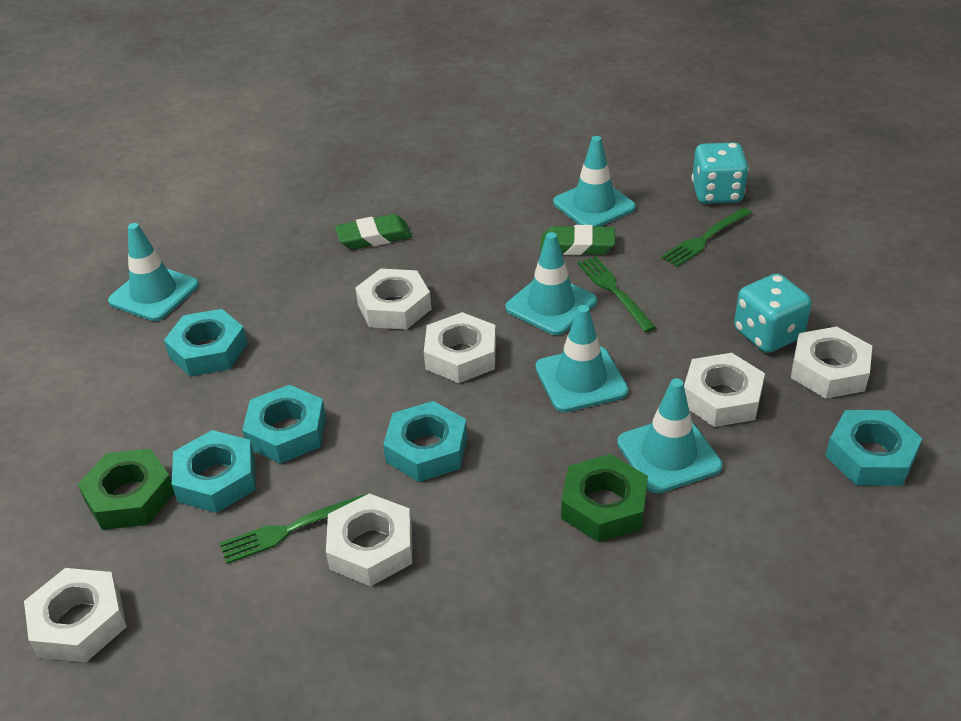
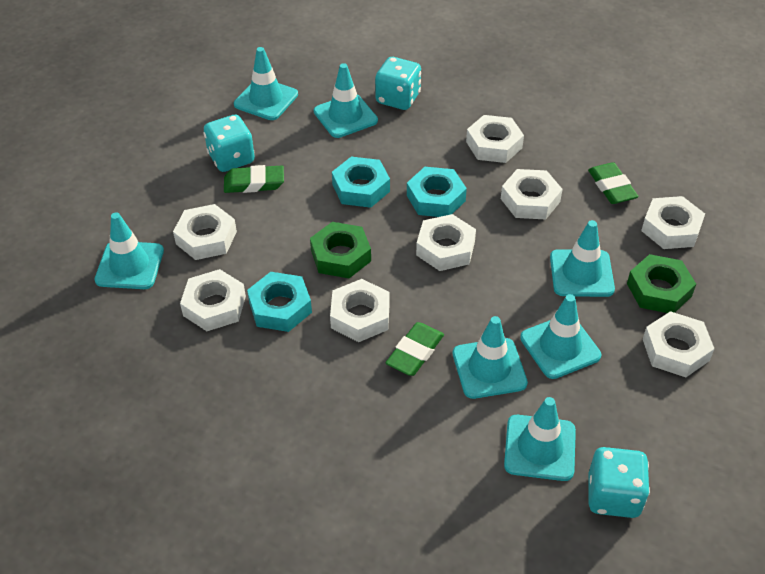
green eraser: [335,214,412,249] [540,225,615,255] = 2 -> [224,165,284,193] [386,322,444,376] [588,162,639,204] = 3
green fork: [220,493,369,564] [577,256,656,332] [661,208,752,267] = 3 -> none = 0
turquoise dice: [692,142,749,204] [734,274,812,353] = 2 -> [204,115,255,172] [375,57,421,110] [588,447,650,518] = 3
turquoise nut: [164,309,248,376] [172,430,256,513] [242,385,326,464] [383,401,467,482] [825,410,922,486] = 5 -> [247,272,312,332] [332,157,390,208] [407,167,467,217] = 3
turquoise traffic cone: [108,223,199,321] [505,232,597,335] [535,305,628,412] [553,136,636,227] [617,378,722,494] = 5 -> [95,212,164,289] [234,47,298,120] [314,63,378,138] [453,316,528,399] [504,397,576,481] [520,294,601,379] [550,220,615,297] = 7
white nut: [24,568,127,662] [326,493,412,586] [355,269,431,330] [424,312,496,383] [684,353,765,427] [791,326,872,399] = 6 -> [173,204,237,260] [180,269,246,331] [330,279,390,342] [416,214,476,271] [466,115,524,163] [501,169,563,220] [641,196,705,249] [643,311,714,377] = 8

